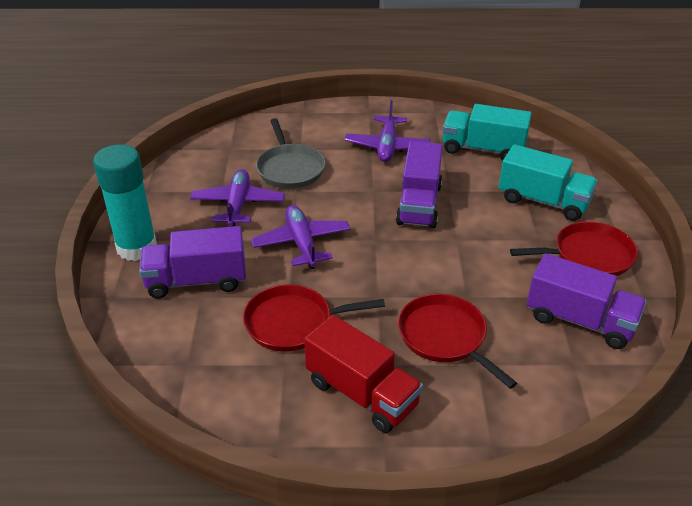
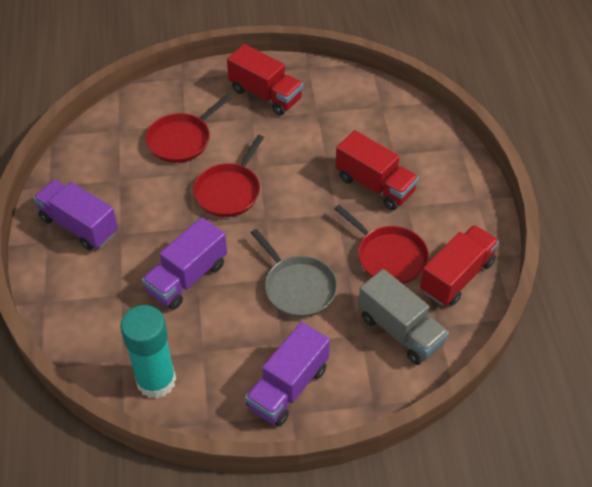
grey truck: none = 0 -> [358,269,449,365] = 1
purple plane: [190,169,285,227] [251,205,350,270] [345,100,430,162] = 3 -> none = 0
red truck: [304,315,423,433] = 1 -> [227,44,303,116] [335,130,419,210] [420,225,499,306] = 3
turquoise truck: [443,104,532,161] [499,144,598,221] = 2 -> none = 0

